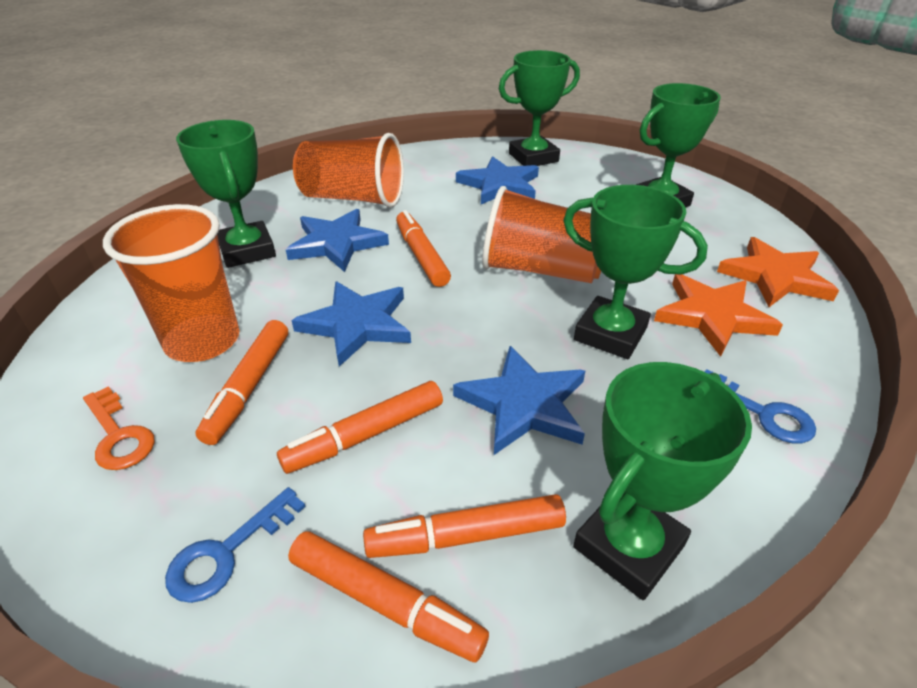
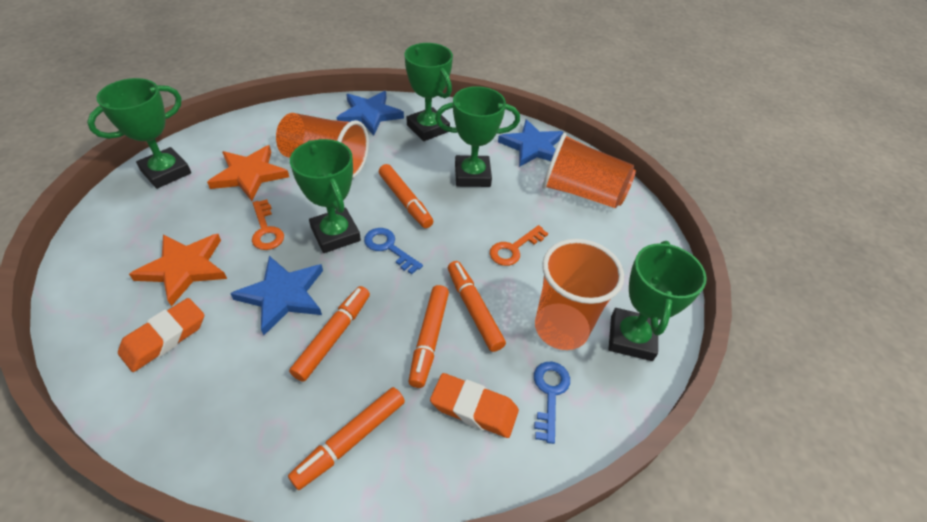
blue star: [286,209,389,272] [291,281,411,366] [453,346,585,455] [456,156,539,204] = 4 -> [230,256,323,335] [337,91,404,135] [498,119,564,167] = 3
orange eraser: none = 0 -> [118,298,204,372] [430,373,519,438] = 2
orange key: [83,386,155,470] = 1 -> [252,199,284,250] [490,225,548,266] = 2

